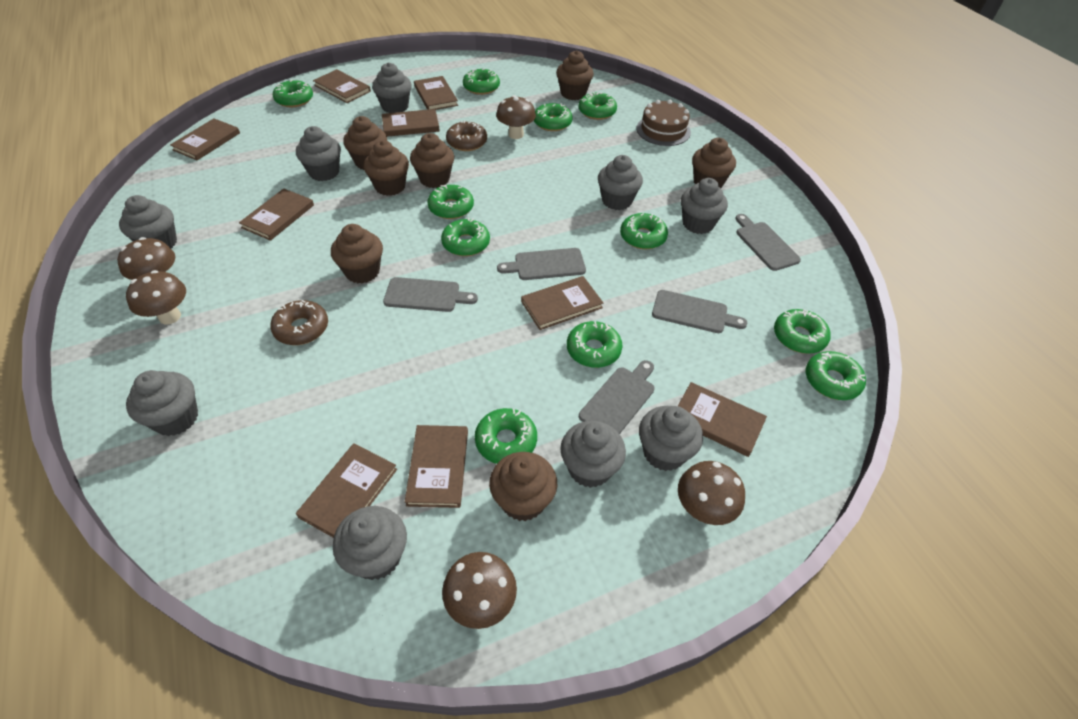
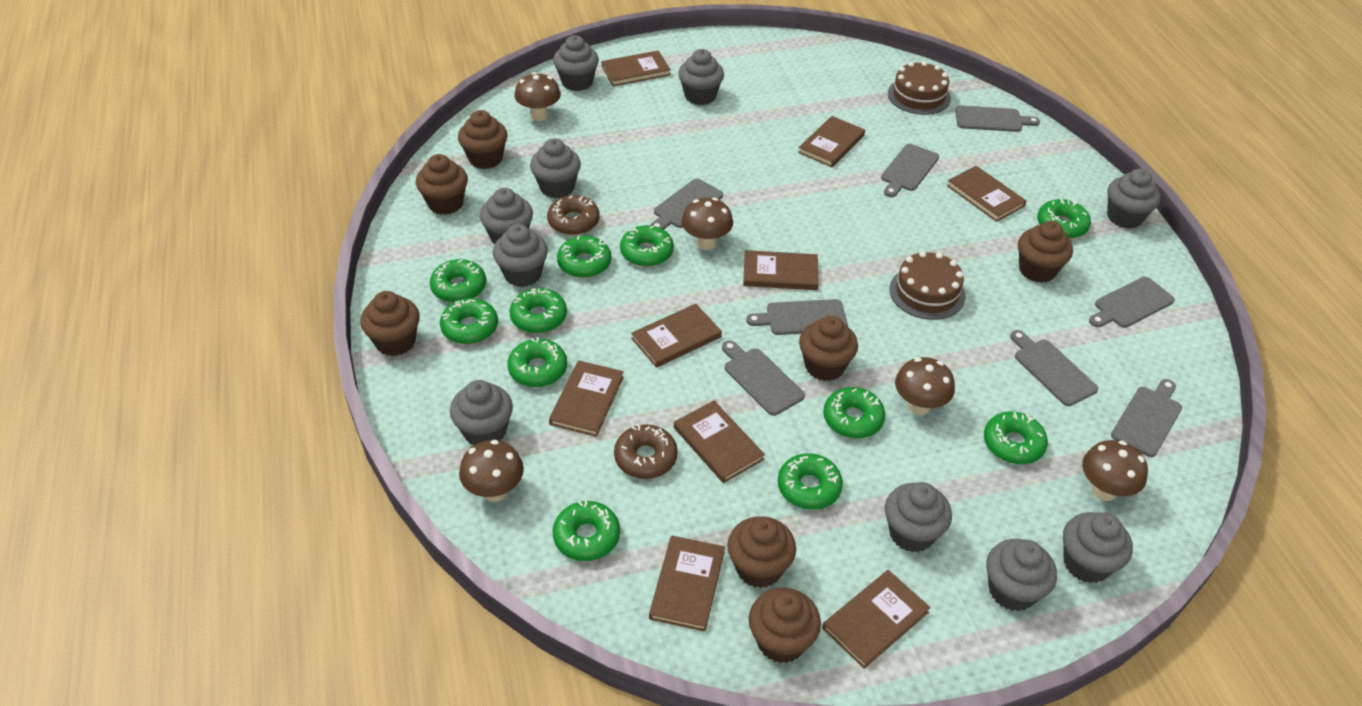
brown cake: [636,100,691,146] = 1 -> [888,61,951,115] [889,251,965,320] = 2
grey cupcake: [119,195,177,248] [126,370,198,436] [296,126,341,181] [333,506,407,580] [372,62,412,113] [560,421,626,488] [598,155,643,210] [639,406,703,471] [681,178,728,234] = 9 -> [450,380,513,445] [480,188,533,245] [493,224,548,287] [530,138,581,198] [553,35,599,91] [678,49,724,105] [885,482,952,552] [986,539,1057,611] [1063,512,1133,583] [1107,169,1161,229] = 10
grey cutting board: [383,277,478,312] [497,248,586,280] [579,360,655,434] [652,290,747,333] [735,214,801,271] = 5 -> [650,179,723,230] [722,340,805,416] [746,299,848,335] [881,144,939,197] [955,105,1040,132] [1010,330,1098,406] [1089,277,1175,328] [1111,379,1182,457] = 8

